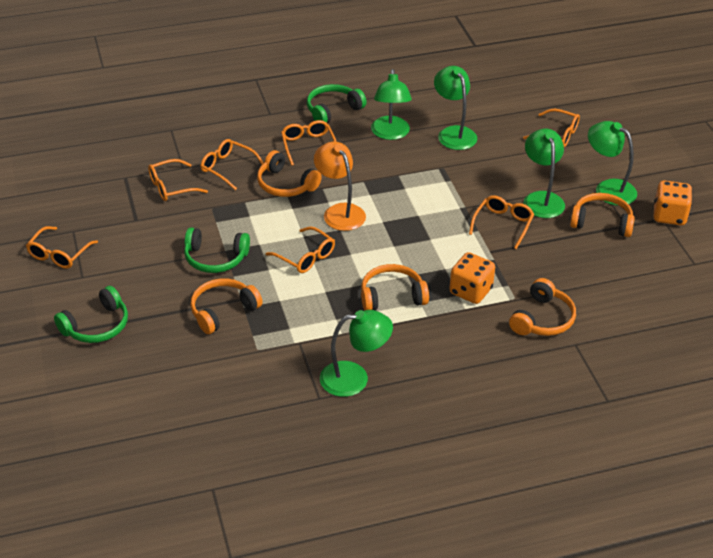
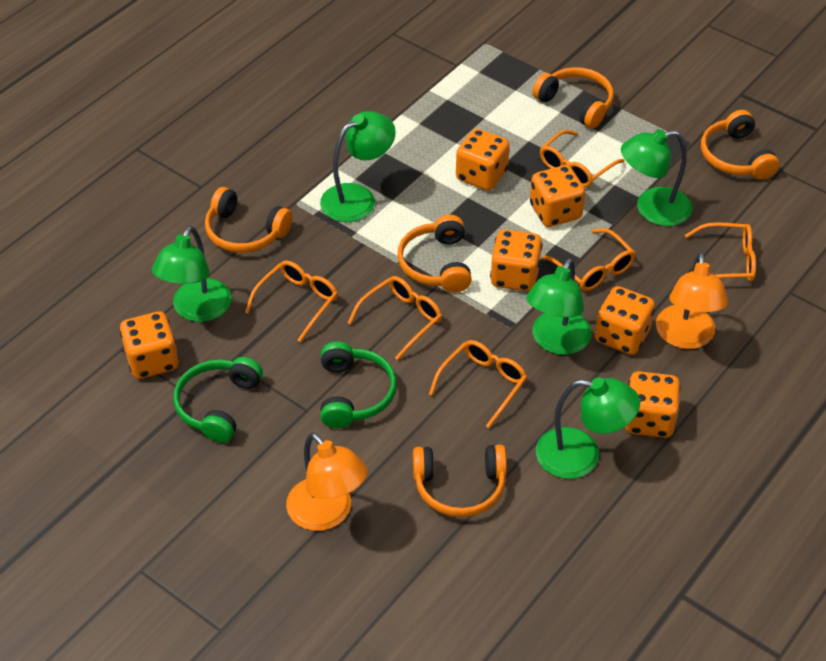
green headphones: [54,286,128,343] [184,228,250,273] [307,84,367,123] = 3 -> [173,357,263,443] [320,341,397,428] = 2
orange dice: [449,252,495,304] [654,181,692,225] = 2 -> [120,311,179,379] [456,129,510,191] [490,229,542,291] [530,165,585,227] [595,286,655,355] [625,371,681,438] = 6
orange glasses: [26,226,98,269] [148,159,208,201] [201,139,264,190] [266,226,335,273] [281,120,337,166] [469,195,534,249] [523,109,580,147] = 7 -> [245,260,338,342] [348,276,442,360] [429,340,527,428] [540,130,625,187] [543,228,636,291] [685,222,756,282] = 6
orange lamp: [314,142,366,231] = 1 -> [286,432,368,531] [656,252,728,349] = 2

